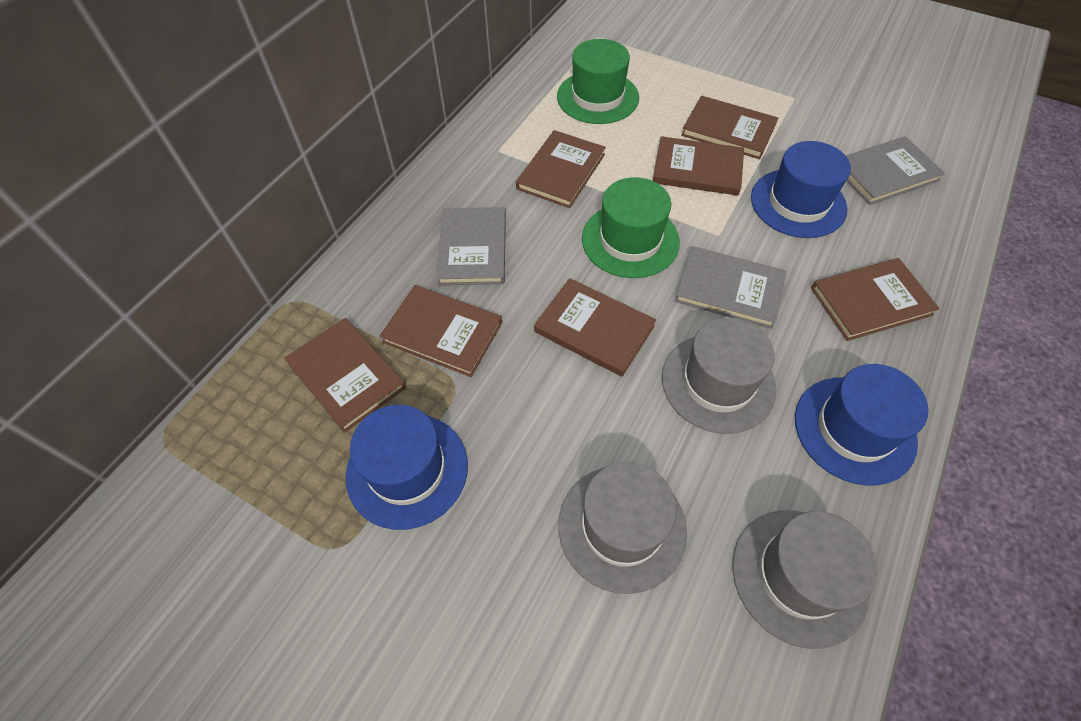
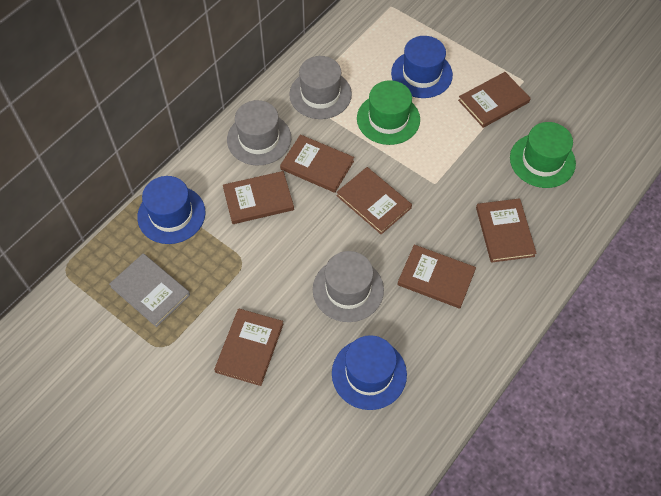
grey book: [437,207,506,285] [675,246,787,329] [846,136,945,205] = 3 -> [109,253,190,327] = 1

